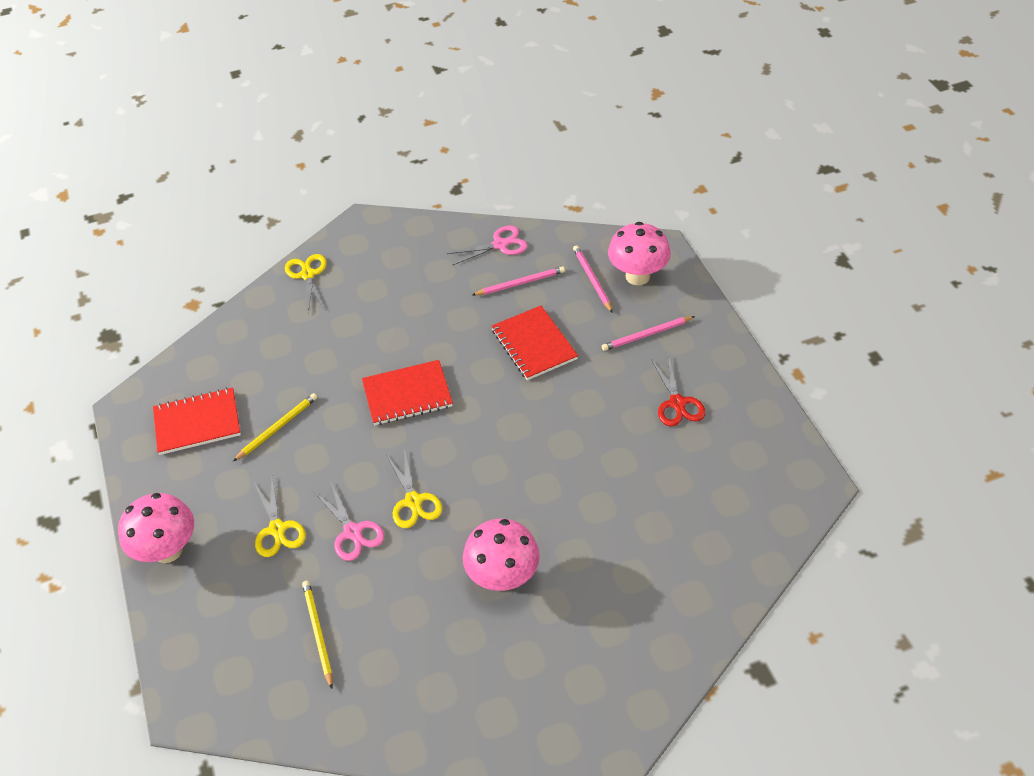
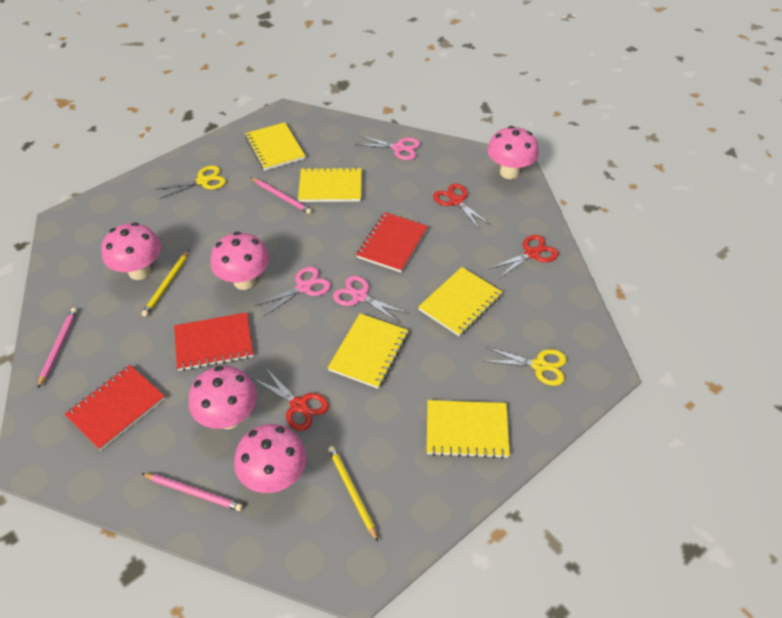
pink mushroom: [118,493,194,563] [463,519,540,591] [608,222,671,285] = 3 -> [101,222,161,280] [189,366,257,429] [210,232,269,290] [234,424,306,493] [487,126,539,179] = 5
pink scissors: [314,483,384,561] [447,225,527,265] = 2 -> [255,267,331,316] [333,276,408,324] [355,136,420,160] = 3
red scissors: [651,355,706,426] = 1 -> [252,367,329,431] [433,183,492,230] [489,235,559,279] = 3
yellow notebook: none = 0 -> [245,122,305,171] [298,167,362,202] [328,313,408,389] [418,267,503,336] [427,400,510,459] = 5
yellow scissors: [254,478,306,557] [285,254,327,312] [386,449,442,528] = 3 -> [156,165,226,199] [482,347,567,386] = 2

